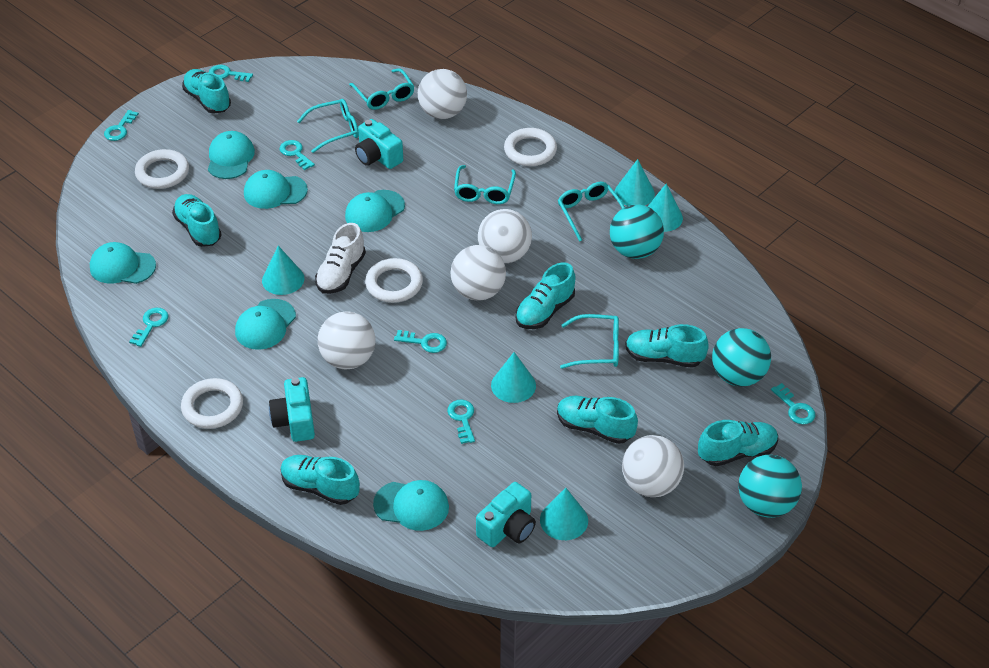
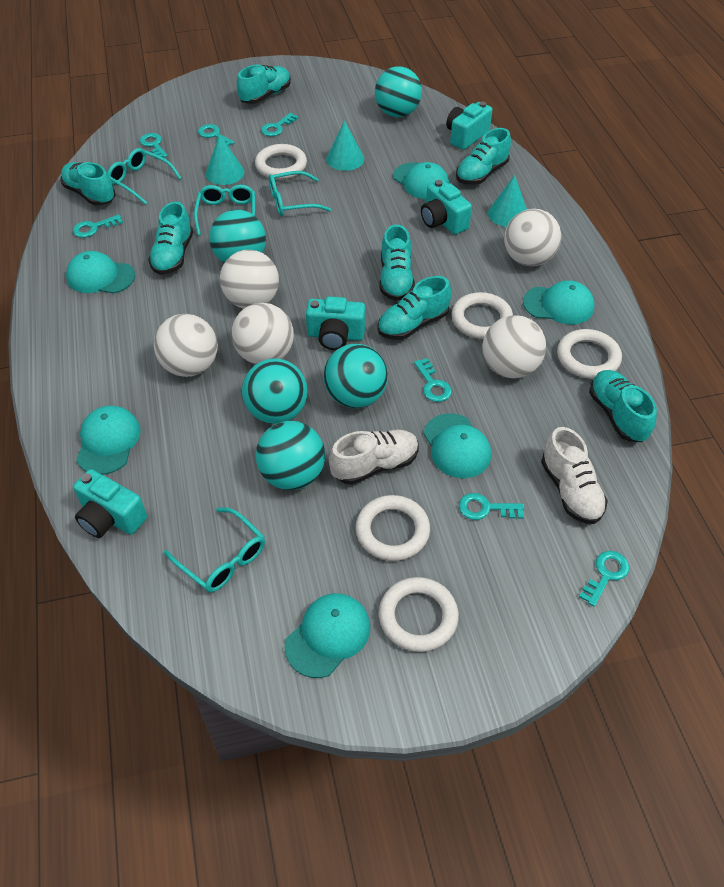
turquoise ball: [610,205,664,259] [712,328,771,387] [738,455,802,518] = 3 -> [209,210,266,263] [242,358,308,424] [256,421,325,490] [323,344,388,408] [375,66,422,117] = 5
turquoise camera: [269,377,315,442] [355,119,403,169] [476,482,536,547] = 3 -> [73,469,147,538] [306,296,366,350] [421,180,472,234] [446,101,492,150] = 4
turquoise cone: [262,246,304,295] [491,352,536,403] [540,488,588,540] [615,159,655,206] [647,184,683,232] = 5 -> [206,134,244,185] [326,120,364,171] [488,175,527,227] = 3
turquoise glasses: [297,99,359,153] [349,68,415,110] [454,165,516,204] [558,182,625,242] [560,314,619,369] = 5 -> [107,148,182,205] [164,507,265,592] [194,185,255,236] [269,171,331,216] = 4
white ring: [135,149,189,189] [181,378,243,429] [365,258,423,303] [504,128,557,166] = 4 -> [255,144,307,180] [356,495,430,561] [379,577,459,652] [451,292,513,339] [557,329,622,379] = 5
white shoe: [315,223,366,294] = 1 -> [329,430,419,485] [541,427,608,524] = 2

